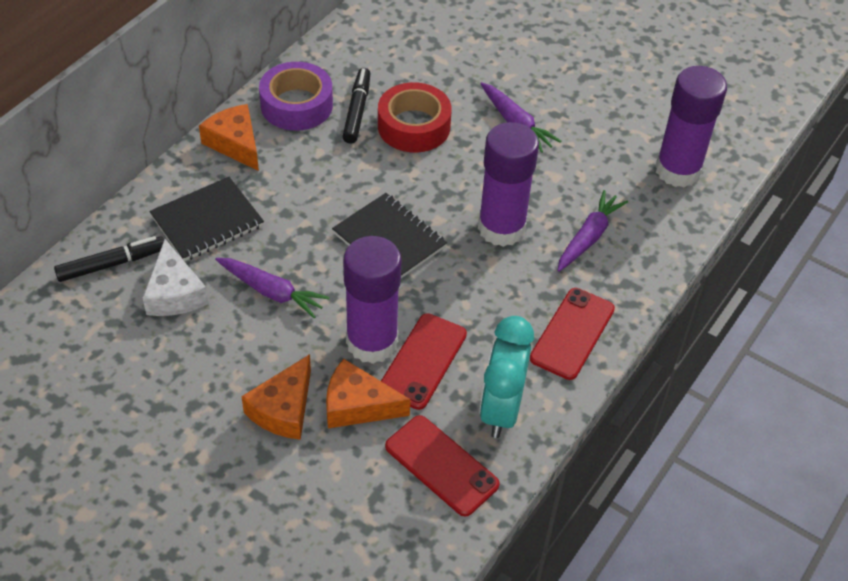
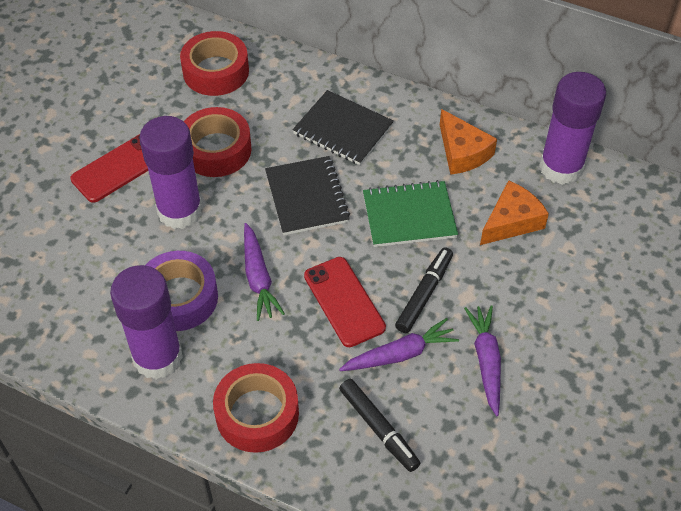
green notebook: none = 0 -> [363,180,458,247] = 1
orange cheese: [199,104,259,171] [241,354,311,440] [326,359,411,428] = 3 -> [440,109,497,175] [480,180,549,245] = 2
red phone: [381,313,467,410] [385,415,500,517] [530,288,615,380] = 3 -> [70,134,148,203] [304,257,386,347] = 2
red tape: [378,82,452,153] = 1 -> [180,31,249,96] [184,107,251,177] [213,363,299,453] = 3
turquoise clock: [480,316,534,438] = 1 -> none = 0
white cheese: [143,239,209,316] = 1 -> none = 0

